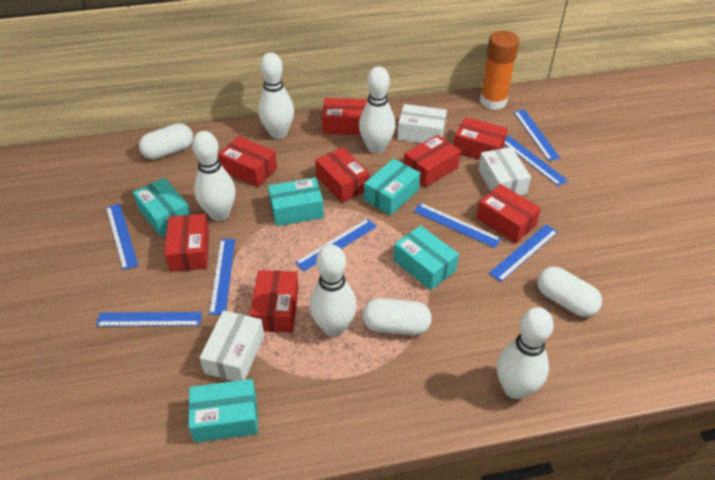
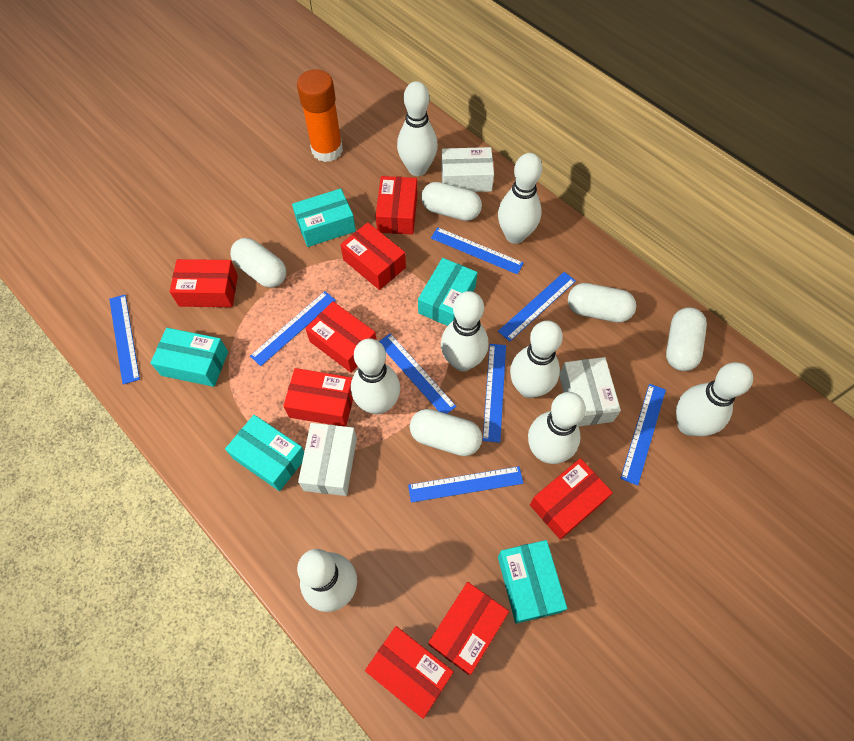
white bowling pin: [192,131,236,221] [258,52,294,139] [310,244,357,337] [359,66,395,154] [497,307,554,399] = 5 -> [297,549,357,612] [351,338,400,414] [397,81,438,176] [441,291,488,371] [498,153,542,244] [510,321,563,398] [528,392,586,464] [676,362,753,436] = 8
white capsule: [139,123,193,160] [362,298,432,335] [537,267,602,317] = 3 -> [230,238,286,288] [410,409,482,456] [421,182,482,221] [568,283,636,323] [666,307,707,371] = 5

